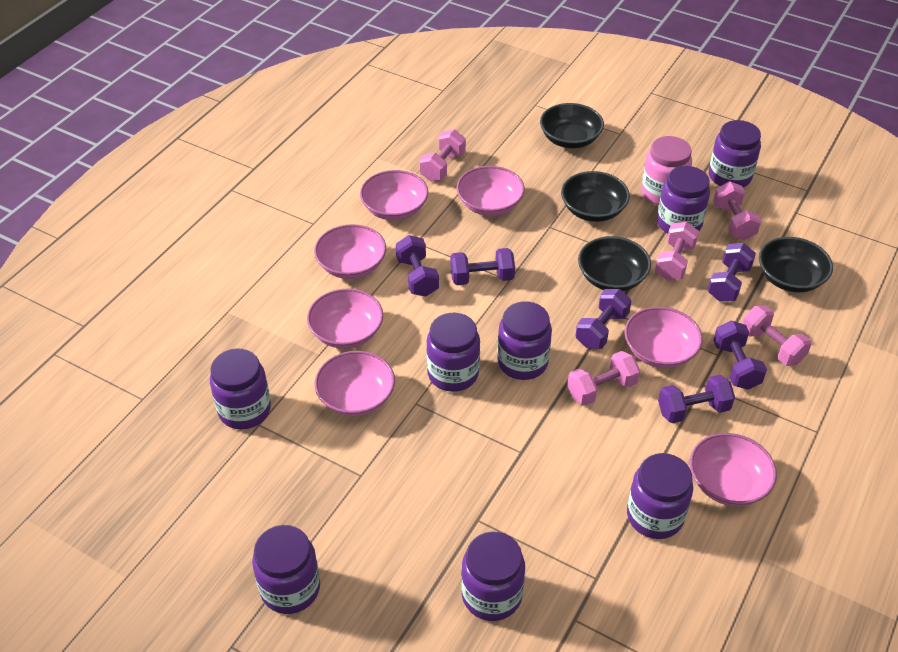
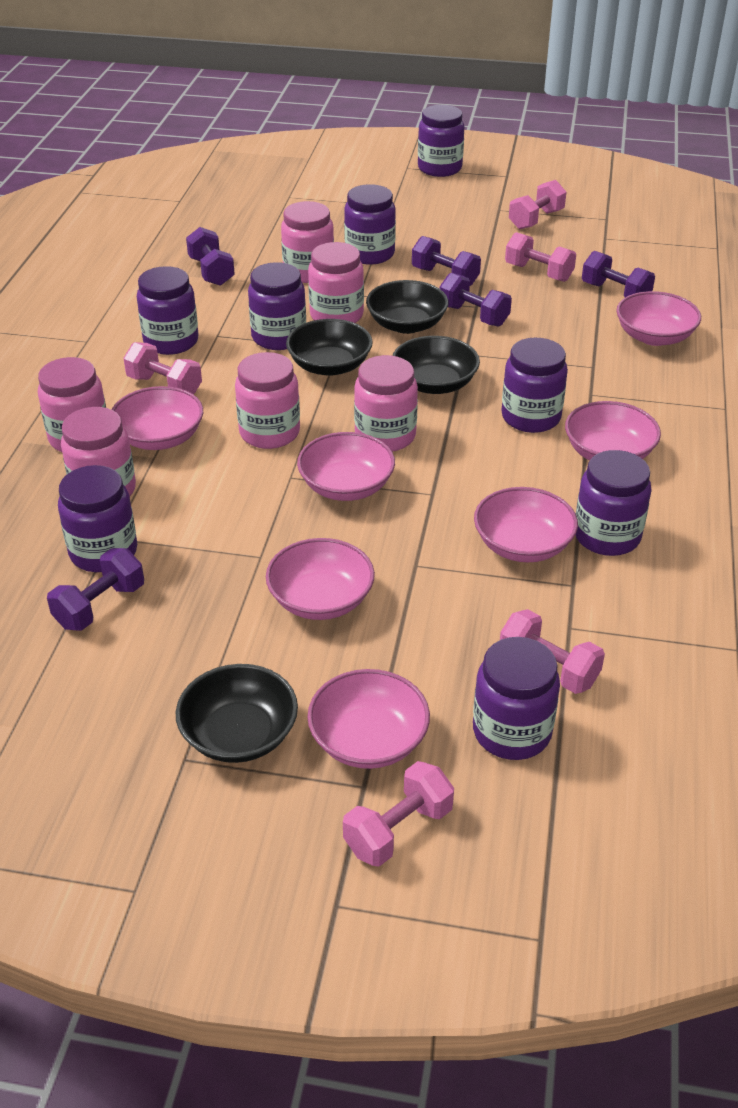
pink jar: [641,136,692,205] = 1 -> [38,357,106,452] [61,407,136,497] [235,352,300,449] [281,201,334,283] [308,242,364,323] [354,355,418,452] = 6
purple dumbbell: [396,235,439,296] [450,248,515,285] [575,289,631,349] [658,375,735,423] [708,243,756,302] [713,320,767,390] = 6 -> [47,548,144,631] [186,227,235,286] [412,236,481,286] [440,273,512,327] [582,251,655,297] = 5

